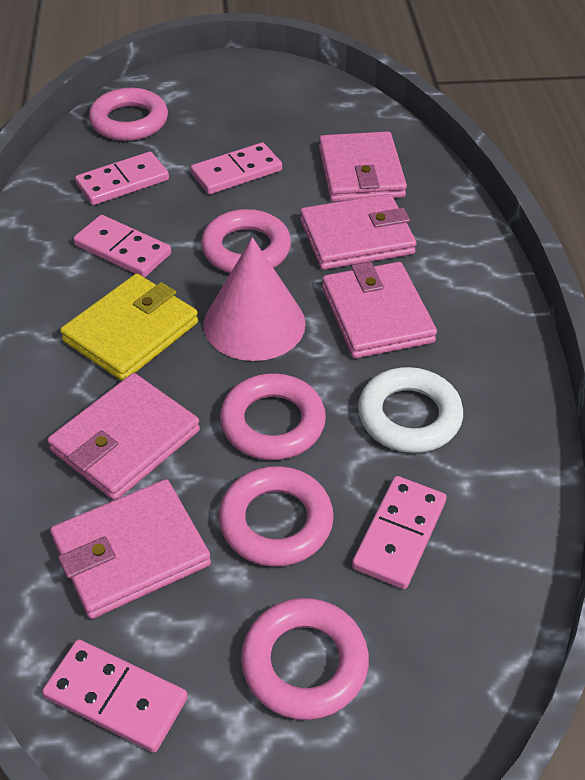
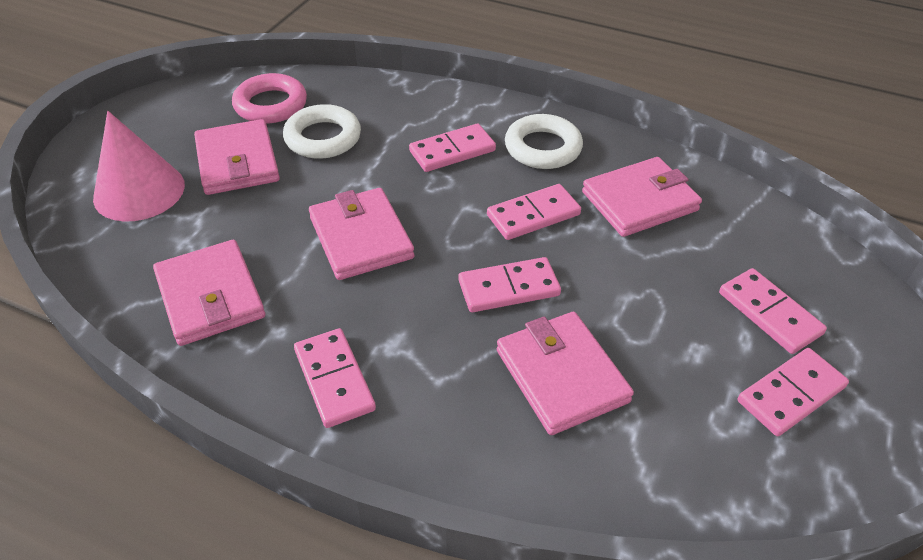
pink domino: [42,639,188,752] [73,215,171,277] [75,152,169,205] [191,142,282,194] [352,476,447,589] = 5 -> [294,328,376,428] [409,124,496,172] [458,257,561,312] [487,184,581,240] [719,268,827,354] [738,348,849,436] = 6
pink ring: [89,88,168,141] [201,209,291,273] [219,466,334,567] [220,373,326,460] [241,598,369,720] = 5 -> [232,73,307,123] = 1
white ring: [358,367,463,453] = 1 -> [283,104,361,159] [505,114,583,169] = 2
yellow wallet: [60,274,198,381] = 1 -> none = 0

